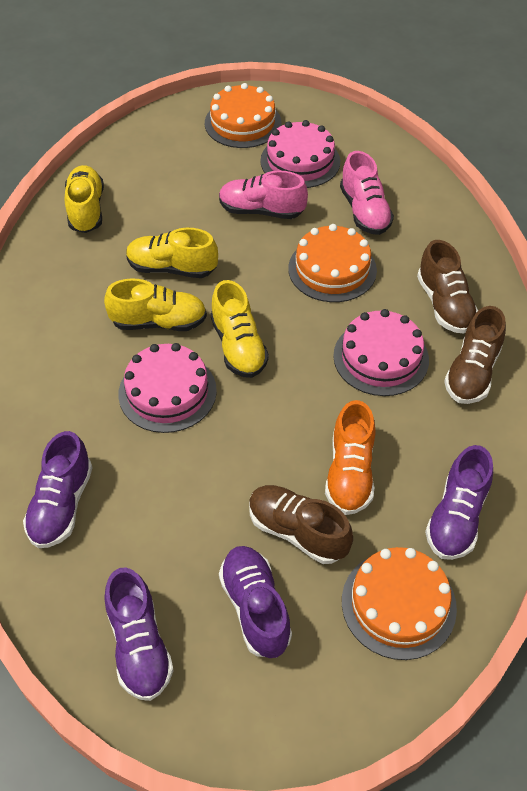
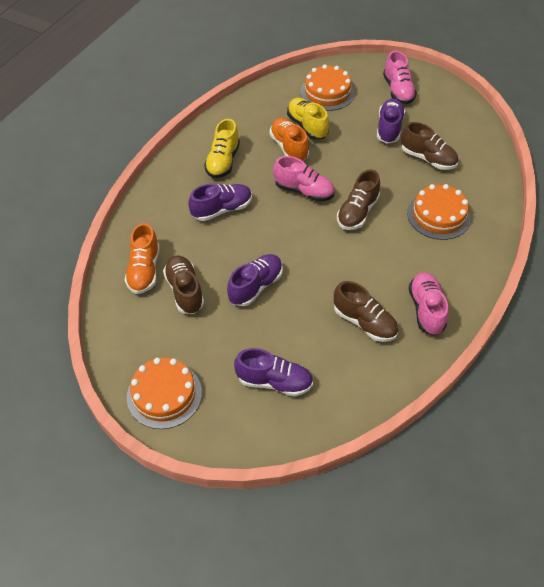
brown shoe: [249,485,353,564] [417,240,478,334] [444,306,506,404] = 3 -> [163,255,204,314] [334,281,398,342] [337,170,380,230] [401,122,458,170] = 4
orange shoe: [325,400,376,515] = 1 -> [125,223,160,294] [269,117,309,161] = 2
pink cake: [118,343,217,433] [260,120,340,188] [333,309,429,396] = 3 -> none = 0
pink shoe: [219,170,308,219] [340,151,394,235] = 2 -> [273,156,335,202] [383,51,417,104] [409,272,449,336] = 3
yellow shoe: [65,165,104,233] [104,278,207,331] [126,228,218,278] [211,280,269,378] = 4 -> [204,119,240,178] [287,98,329,139] = 2

